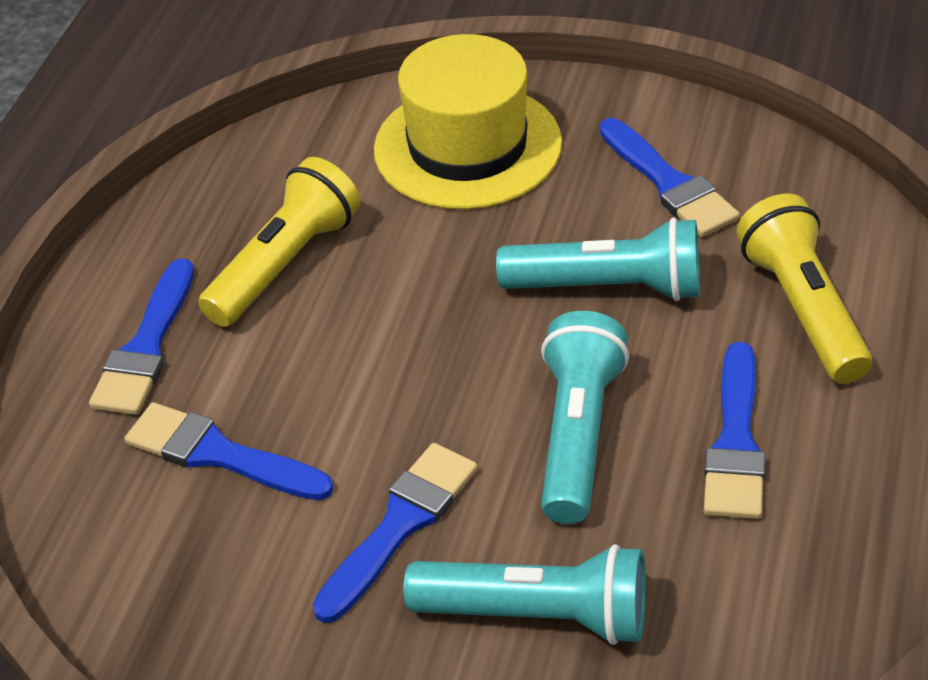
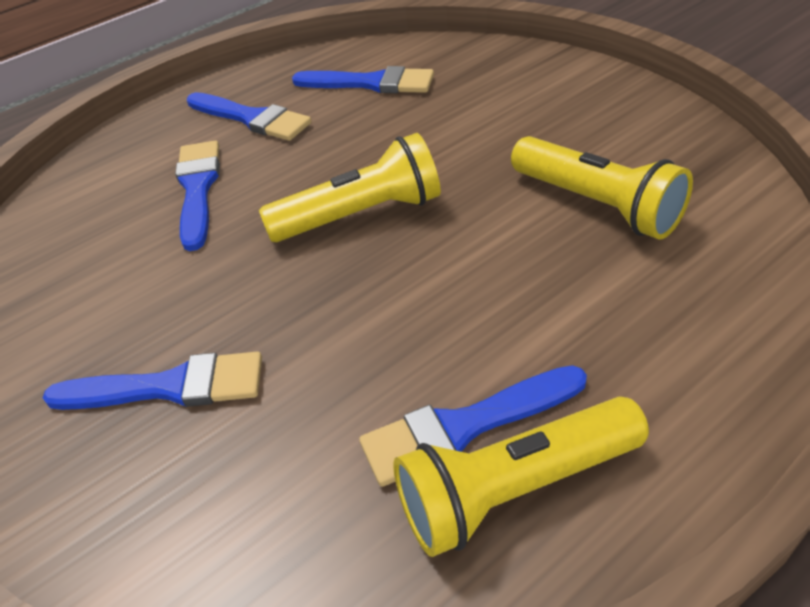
turquoise flashlight: [404,544,646,645] [496,217,700,301] [541,311,629,524] = 3 -> none = 0
yellow flashlight: [198,157,361,327] [737,194,872,384] = 2 -> [259,133,441,242] [393,397,649,557] [511,136,693,239] = 3
yellow hat: [374,34,562,209] = 1 -> none = 0

